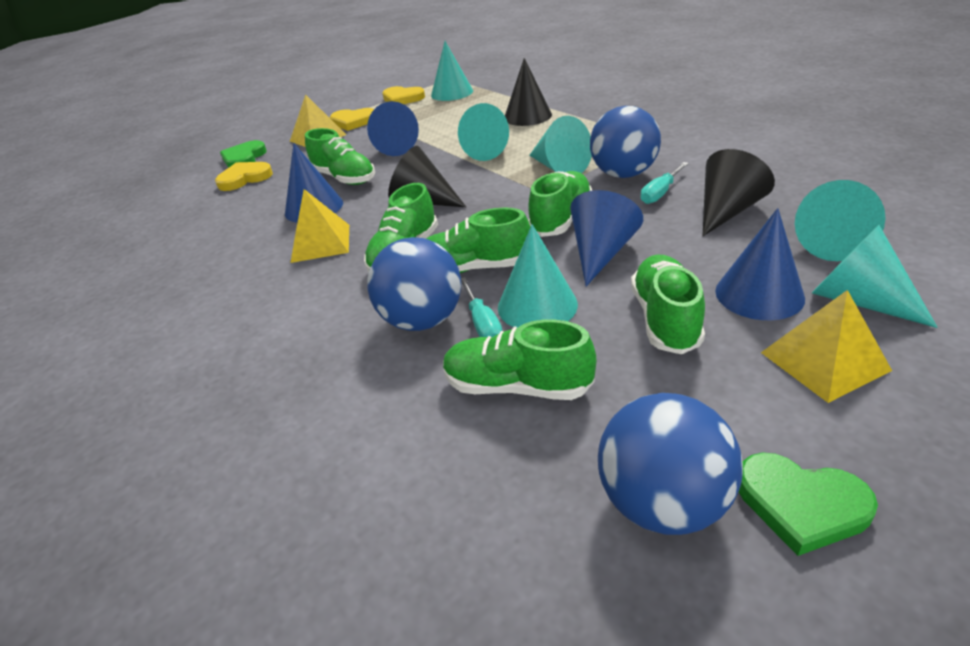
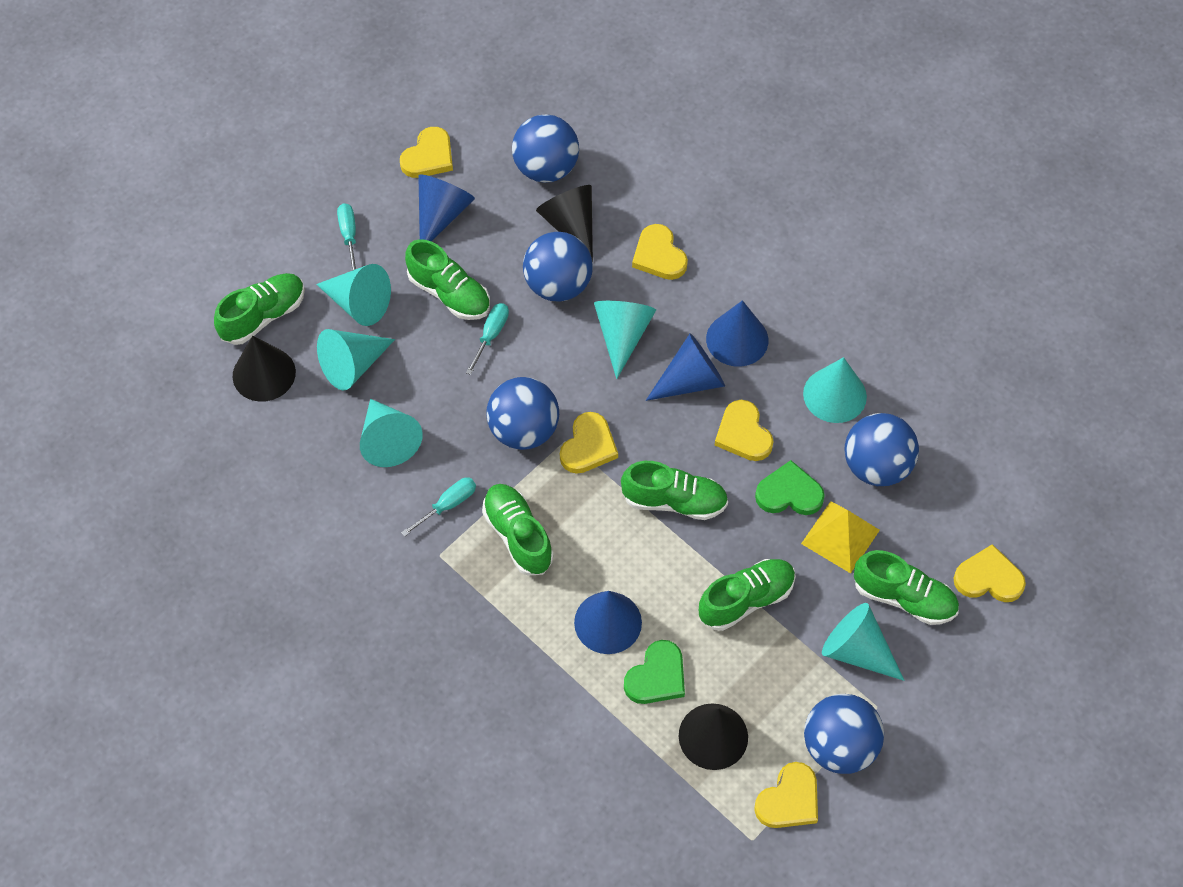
blue ball: [367,237,461,331] [590,106,661,178] [598,393,743,535] = 3 -> [486,377,559,450] [512,114,579,183] [523,232,593,302] [804,694,884,774] [844,413,919,486] = 5
turquoise screwdriver: [461,277,503,337] [641,162,688,204] = 2 -> [337,203,357,271] [401,478,476,537] [466,303,509,375] = 3
yellow heart: [215,162,273,191] [330,108,374,131] [382,86,425,104] = 3 -> [400,127,453,178] [560,412,618,474] [632,224,688,280] [715,400,774,461] [754,762,818,828] [953,544,1026,602] = 6
yellow pyramid: [290,94,346,147] [291,189,349,263] [761,290,892,403] = 3 -> [801,501,880,573] = 1

